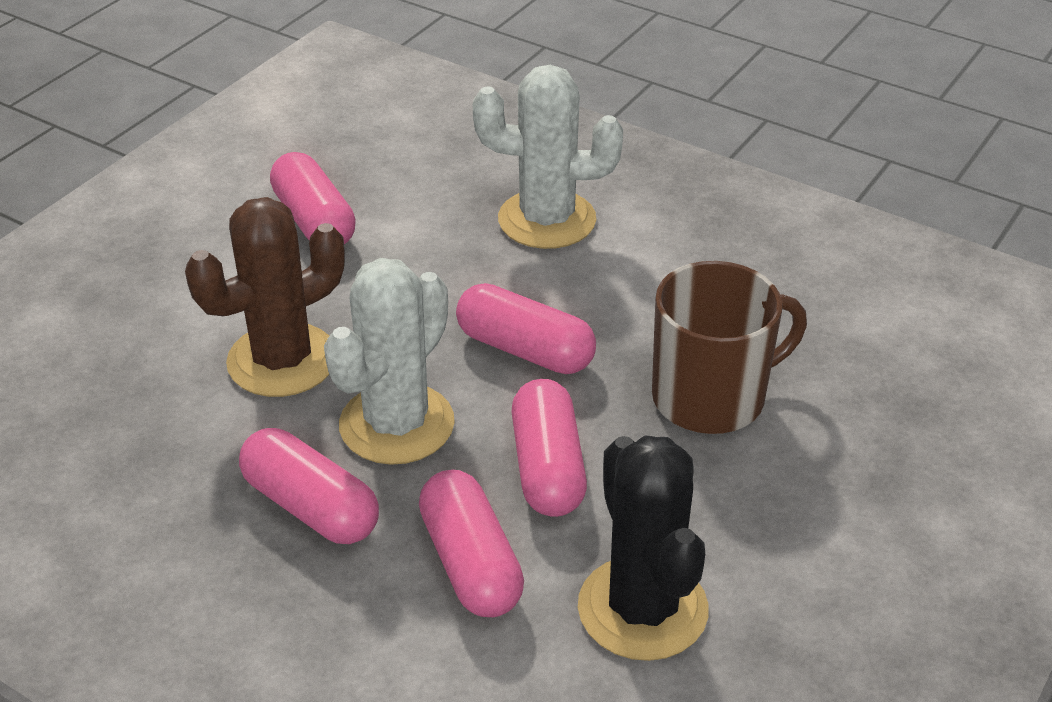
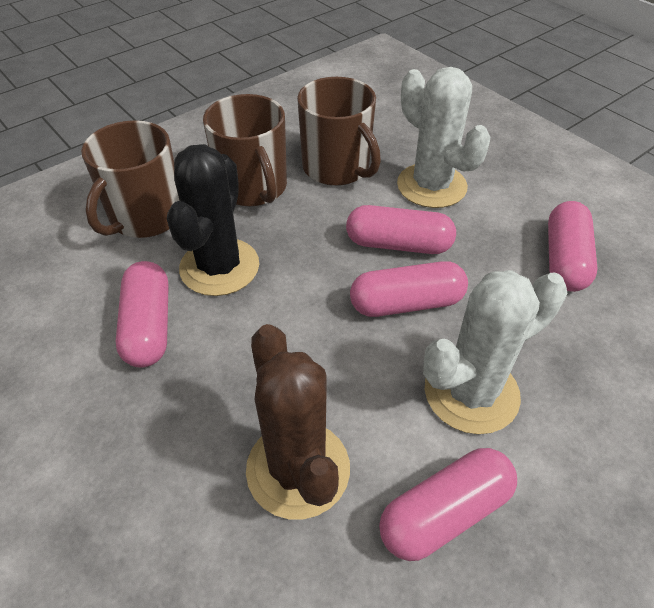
brown mug: [652,261,807,434] = 1 -> [81,120,180,238] [203,94,287,206] [297,77,381,186] = 3

